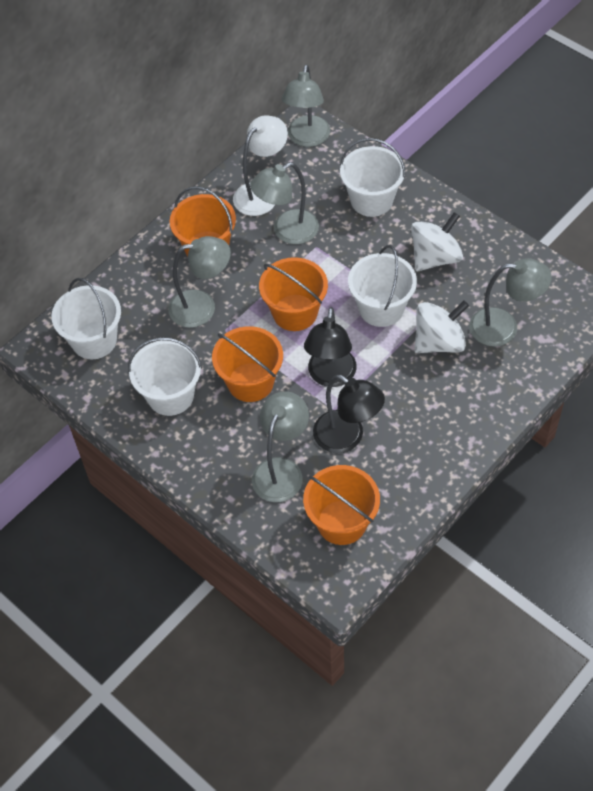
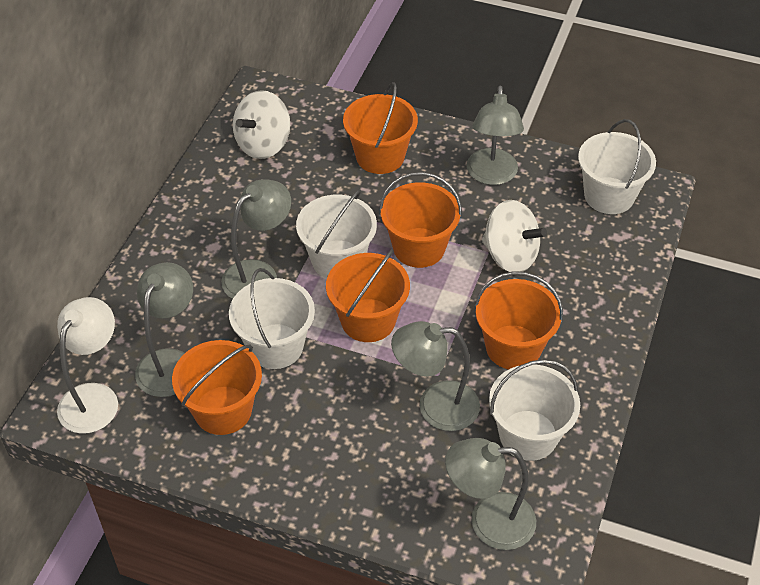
black lamp: [304,307,357,387] [313,375,385,453] = 2 -> none = 0
orange bucket: [170,186,236,257] [212,326,283,402] [259,257,328,331] [303,465,380,545] = 4 -> [172,340,262,435] [326,249,410,342] [343,82,418,174] [379,172,462,268] [475,271,563,369] = 5

